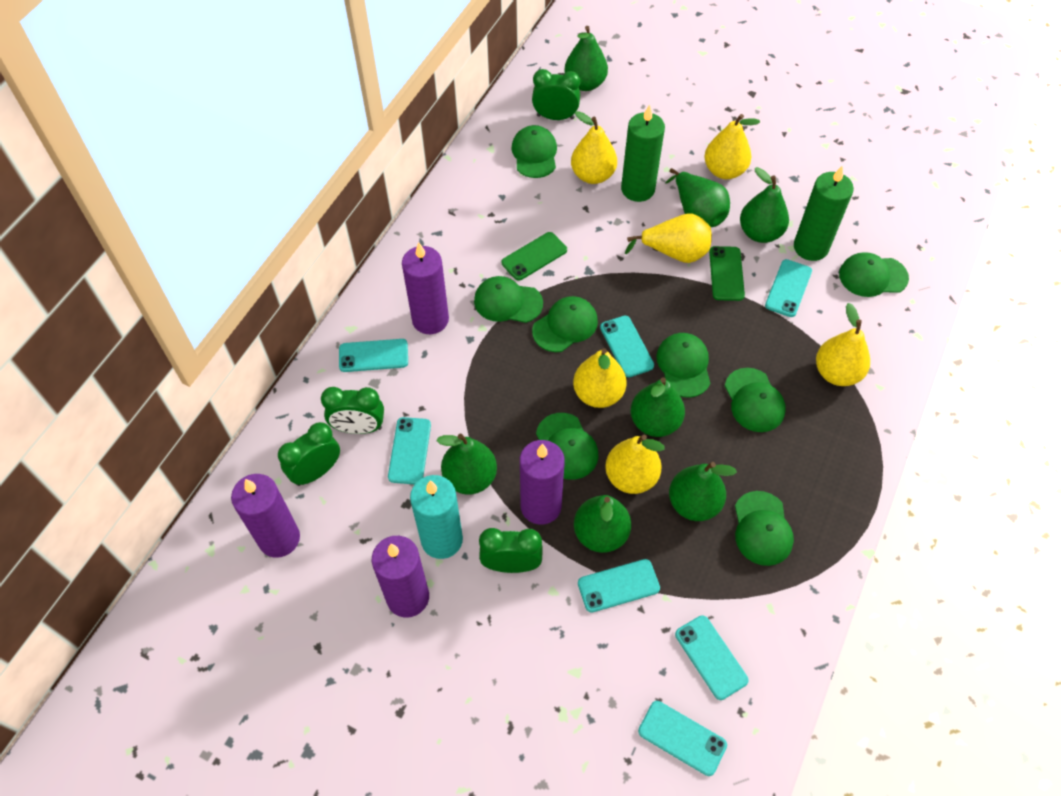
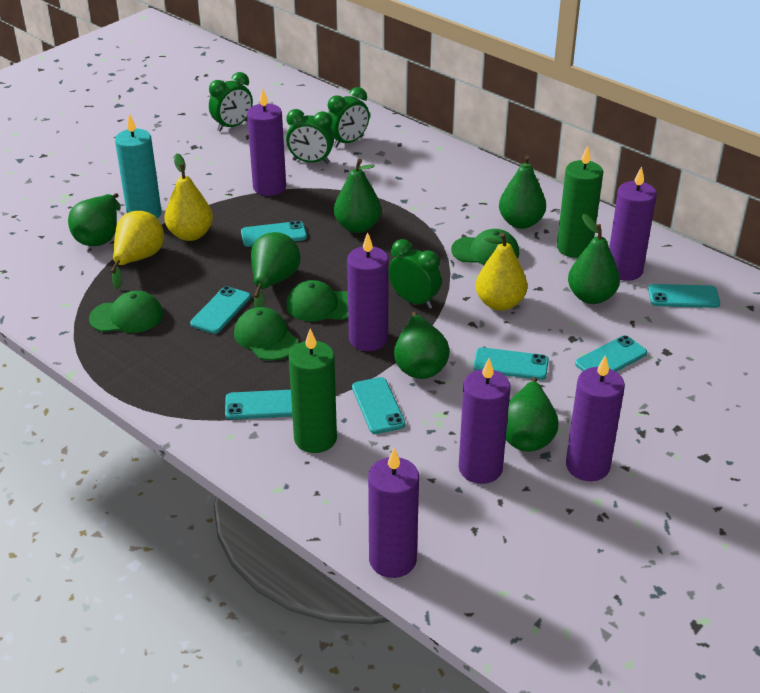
green cap: [474,276,543,323] [511,125,557,178] [532,296,598,352] [536,413,599,480] [657,333,710,398] [725,368,786,432] [735,491,794,566] [839,252,909,297] = 8 -> [89,291,163,333] [234,307,298,360] [286,280,348,322] [451,229,519,265] = 4
green phone: [502,232,567,281] [709,246,745,301] = 2 -> none = 0
purple candle: [231,474,300,557] [372,536,429,618] [402,243,449,334] [520,440,565,525] = 4 -> [247,89,286,196] [347,232,389,351] [368,448,419,578] [459,358,511,484] [566,355,625,481] [609,166,657,281] = 6
yellow pear: [571,111,617,184] [573,348,627,408] [605,434,665,494] [625,214,712,263] [704,114,760,179] [816,303,870,386] = 6 -> [111,211,164,289] [165,153,213,241] [476,233,527,311] = 3

